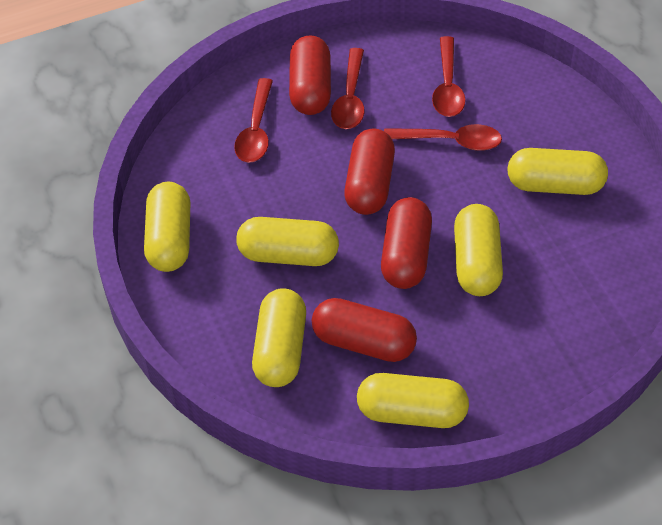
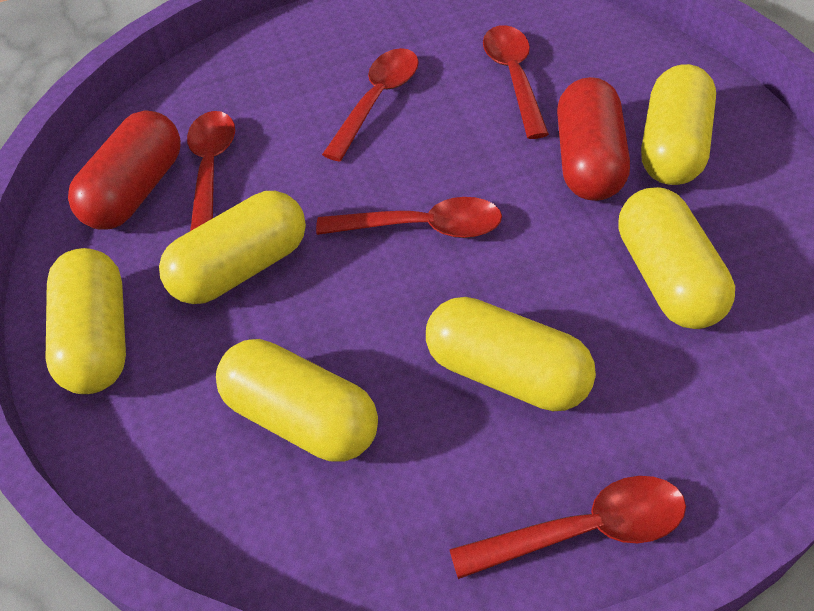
red capsule: [289,35,331,115] [312,298,417,362] [344,129,395,215] [381,197,432,289] = 4 -> [68,110,181,230] [557,77,630,201] = 2
red spoon: [234,78,273,163] [331,48,364,129] [384,124,502,151] [432,36,466,117] = 4 -> [187,111,235,231] [316,197,502,238] [322,48,419,162] [449,476,686,579] [483,25,549,139] = 5

